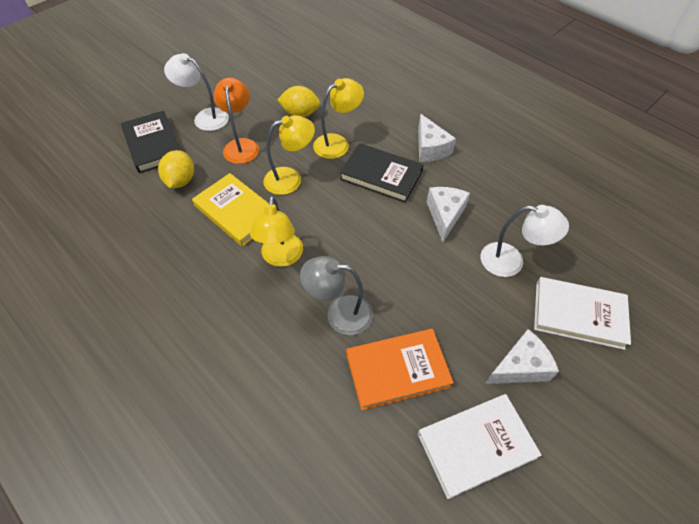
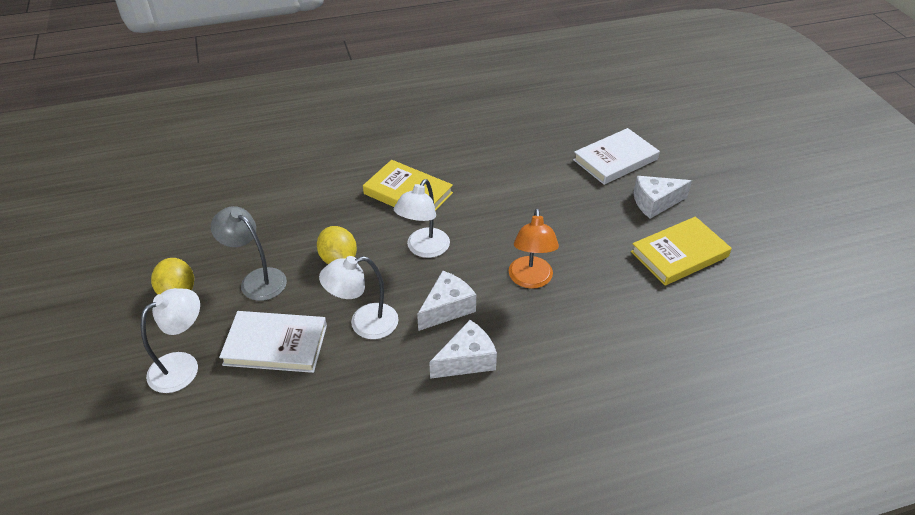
black book: [121,111,181,173] [340,143,424,203] = 2 -> none = 0
orange book: [346,329,454,411] = 1 -> none = 0
white lamp: [164,53,229,131] [481,205,569,277] = 2 -> [140,288,200,393] [319,256,399,339] [394,179,450,258] = 3
yellow book: [192,173,269,247] = 1 -> [363,160,453,211] [631,217,732,286] = 2
yellow lamp: [250,196,303,267] [263,115,315,195] [313,78,364,159] = 3 -> none = 0

